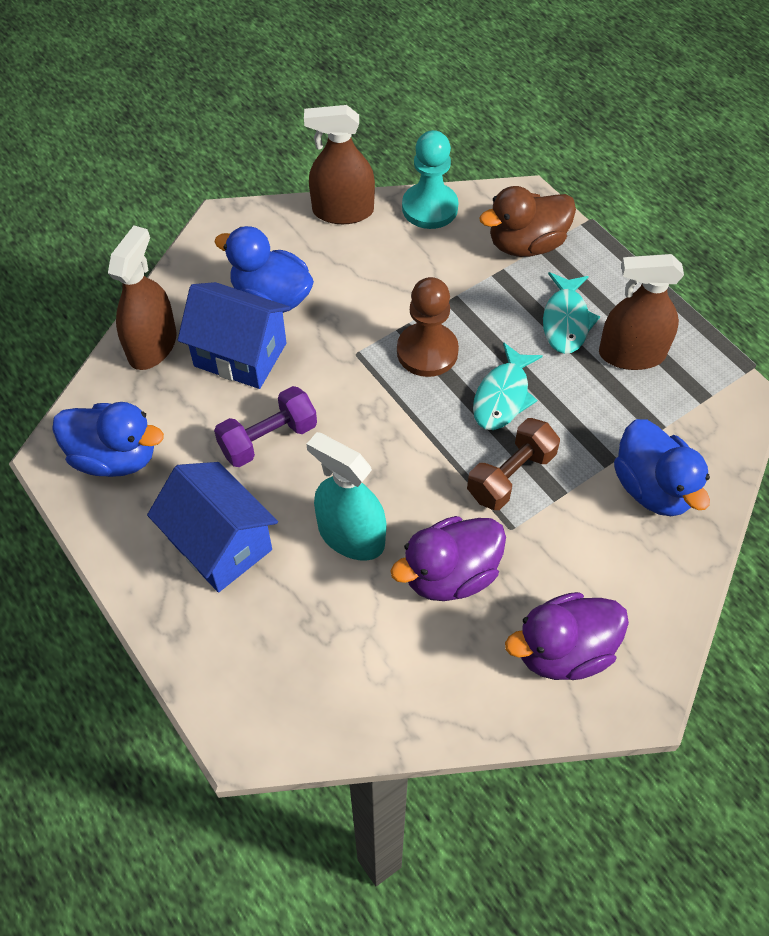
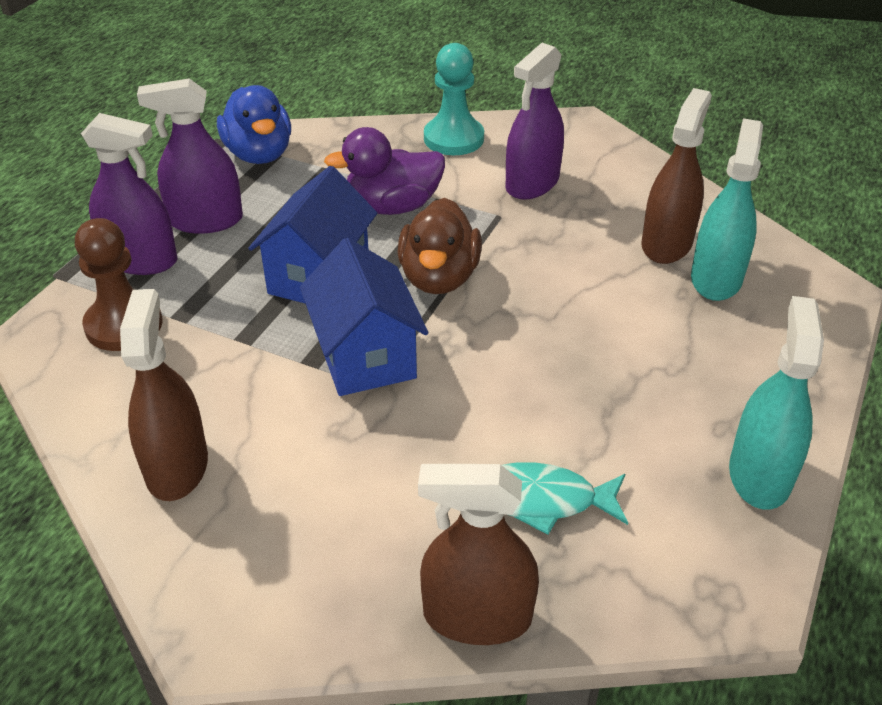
blue duck: [52,402,164,477] [214,226,314,313] [614,419,710,516] = 3 -> [217,85,291,164] = 1
brown dumbbell: [467,418,560,510] = 1 -> none = 0
purple duck: [390,516,506,601] [505,592,629,680] = 2 -> [324,127,445,215] = 1
purple dumbbell: [214,386,317,467] = 1 -> none = 0
purple spray bottle: none = 0 -> [81,113,177,275] [137,78,243,234] [505,43,564,200] = 3
turquoise fish: [473,342,543,430] [543,272,600,354] = 2 -> [502,462,628,535] = 1
turquoise spray bottle: [307,432,387,561] = 1 -> [691,119,763,301] [729,296,824,510] = 2

